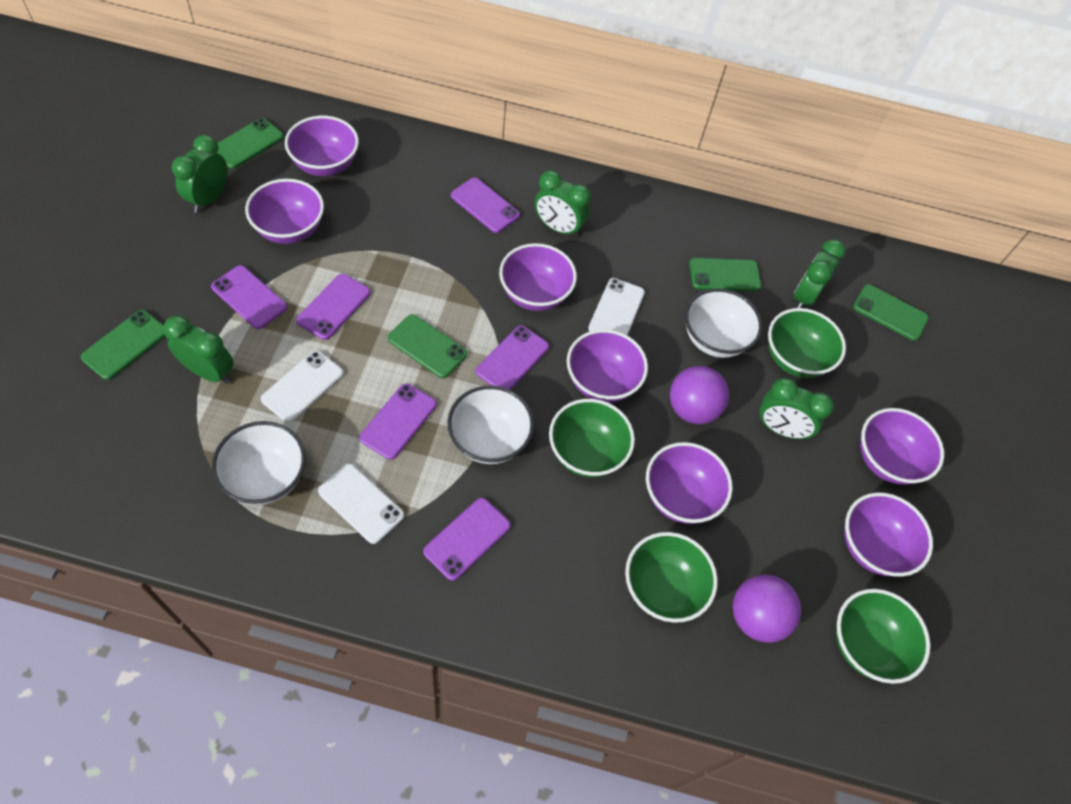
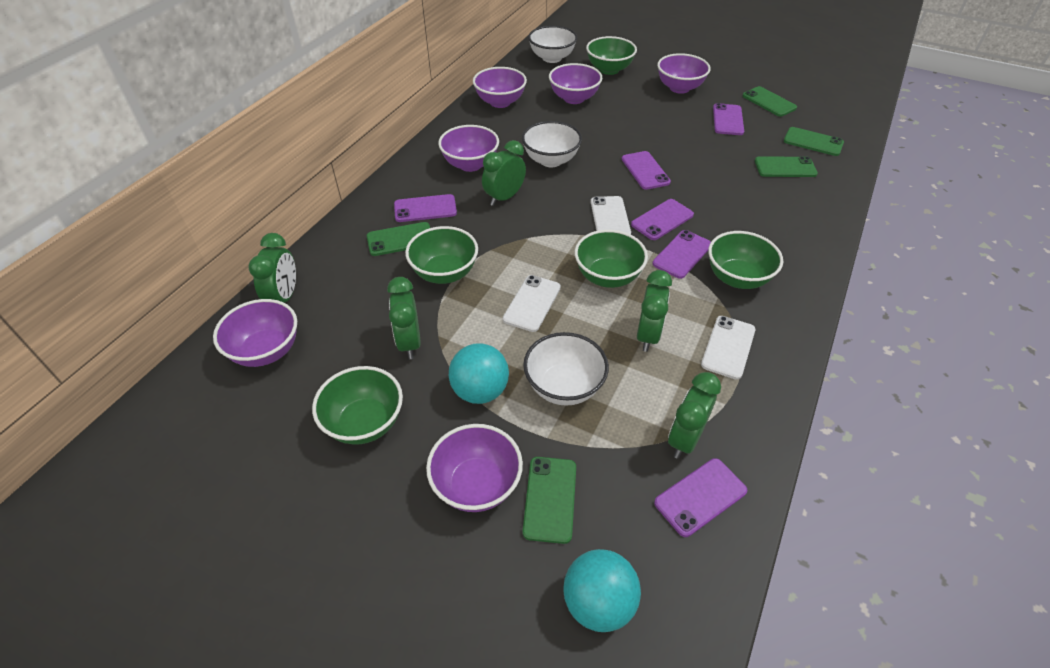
green bowl: [549,399,635,477] [625,532,718,623] [768,308,846,378] [836,589,930,684] = 4 -> [312,366,403,445] [405,226,478,284] [575,230,648,288] [586,36,637,75] [708,231,783,289] = 5
purple ball: [670,366,729,424] [733,575,801,643] = 2 -> none = 0
purple bowl: [245,179,324,244] [285,116,359,176] [499,243,577,311] [567,329,648,402] [646,442,733,524] [844,492,933,577] [860,408,944,485] = 7 -> [213,299,297,367] [426,424,523,512] [438,125,499,172] [473,67,527,108] [549,63,603,104] [657,53,711,94] = 6
turquoise ball: none = 0 -> [449,344,509,404] [563,549,641,632] = 2

